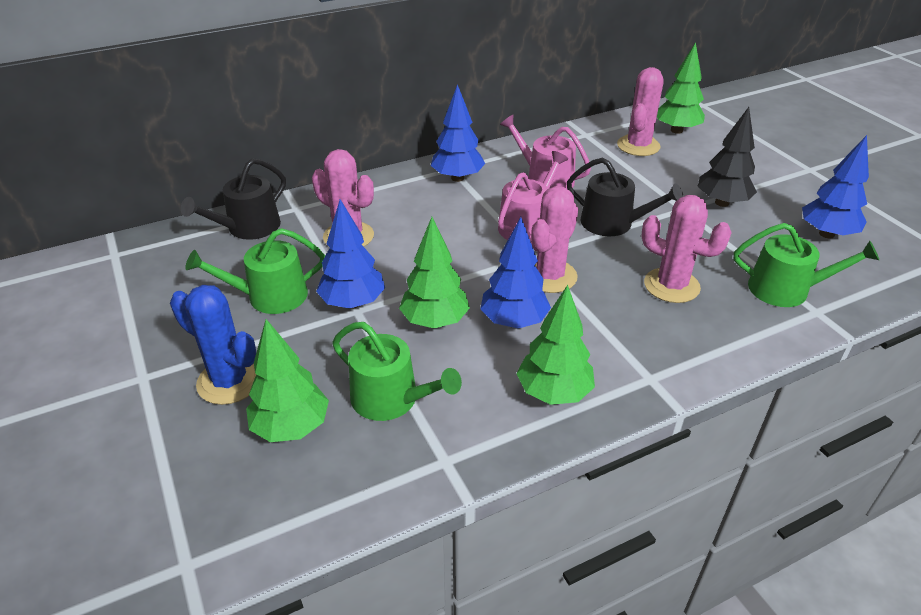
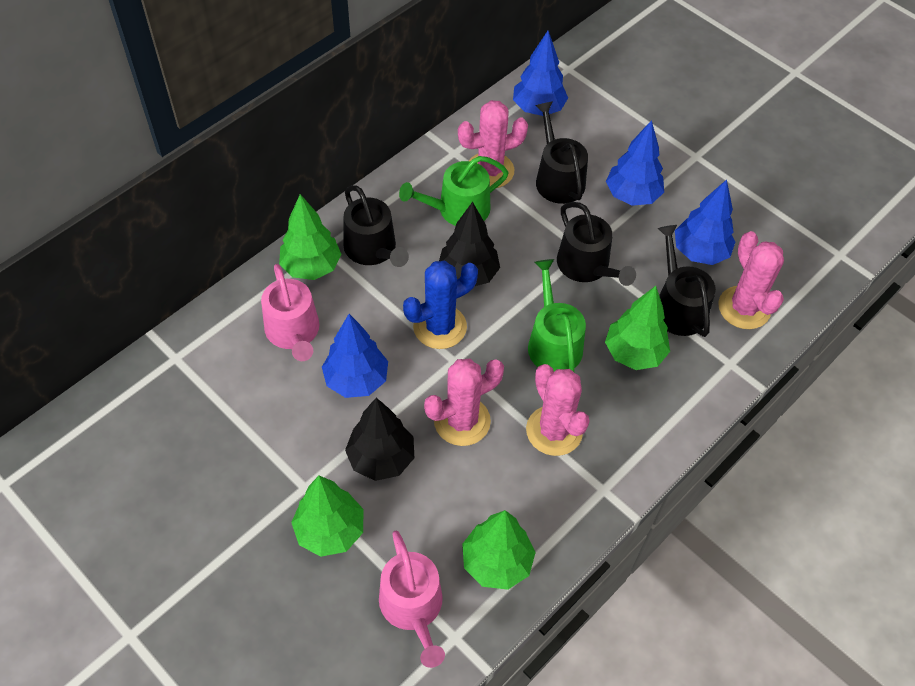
black tree: [697,107,757,207] = 1 -> [345,398,414,481] [439,202,500,286] = 2
black watering can: [181,158,286,240] [567,158,683,236] = 2 -> [343,185,409,267] [535,101,588,204] [557,202,636,286] [658,225,716,337] = 4
green watering can: [185,228,325,314] [332,322,462,421] [734,223,879,307] = 3 -> [399,156,509,226] [528,259,586,372] = 2

